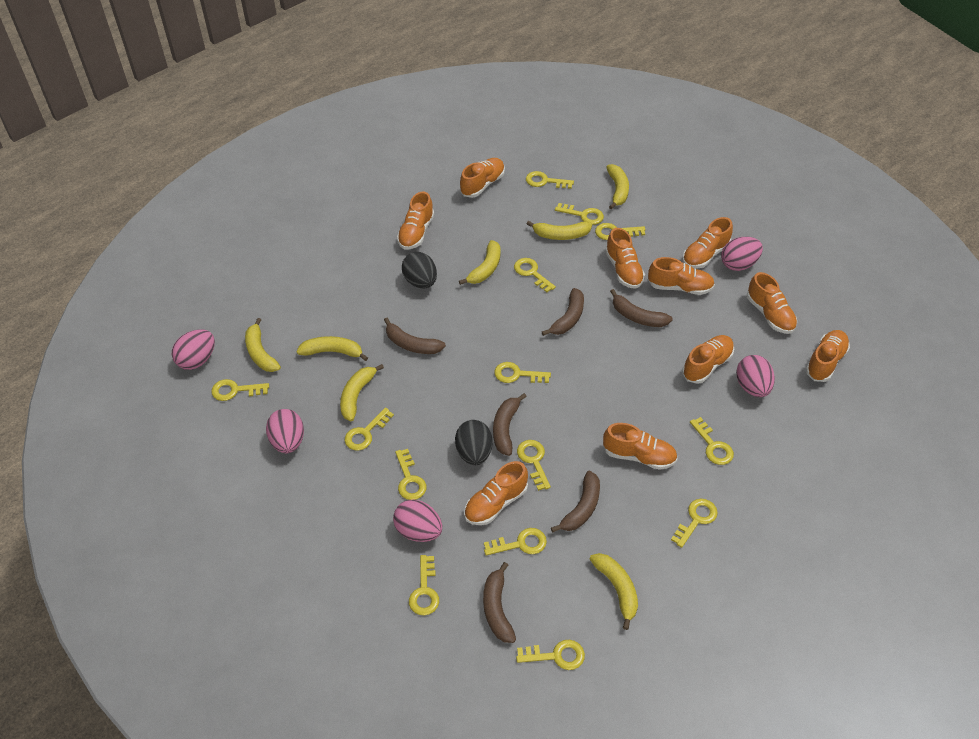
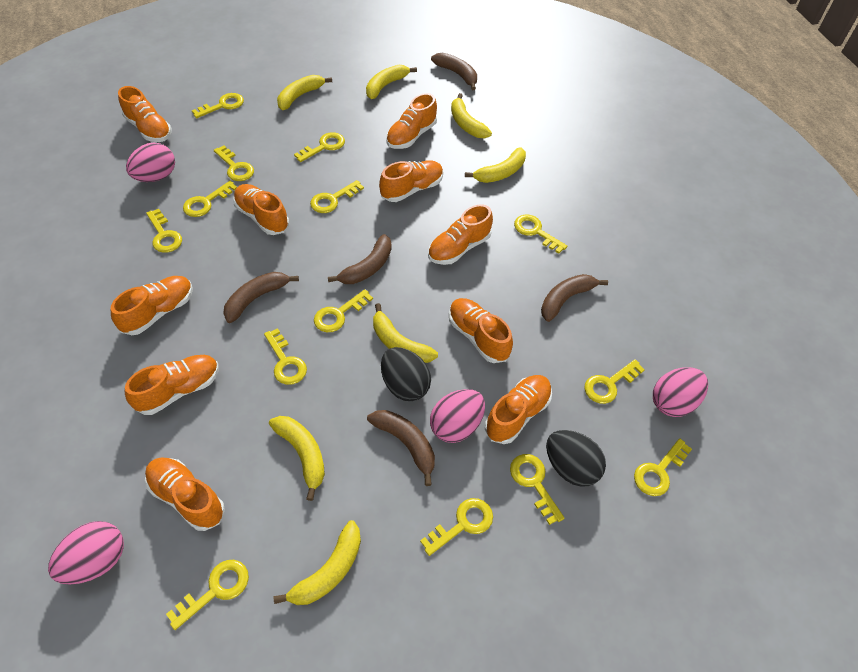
brown banana: [384,318,446,354] [483,562,516,643] [493,393,527,456] [542,288,584,336] [551,471,600,532] [610,289,673,327] = 6 -> [223,272,299,323] [328,234,391,284] [367,410,435,486] [431,53,477,90] [541,274,608,322] = 5
pink egg: [172,329,215,370] [266,409,304,453] [393,499,442,542] [721,237,763,271] [736,355,775,397] = 5 -> [48,521,124,585] [126,142,175,182] [430,389,485,443] [653,367,708,417] = 4

